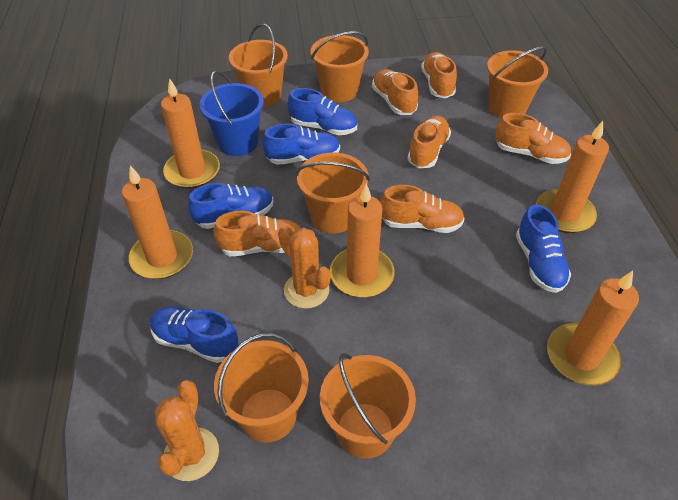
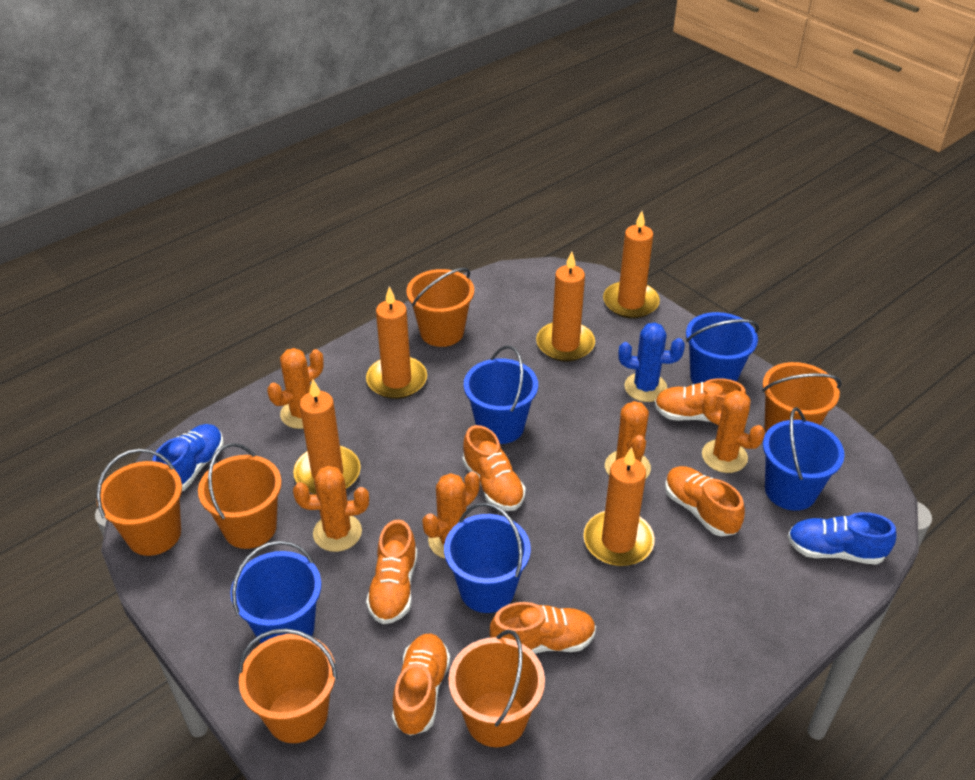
blue bucket: [199,71,264,156] = 1 -> [231,541,321,643] [444,502,531,613] [464,345,538,444] [686,312,759,384] [763,407,845,511] = 5
blue cactus: none = 0 -> [618,322,685,402] = 1
blue shoe: [150,306,239,363] [188,183,274,229] [262,123,340,165] [287,88,357,135] [516,204,571,293] = 5 -> [152,424,224,491] [787,512,897,565] = 2
orange cactus: [155,380,219,481] [278,226,331,309] = 2 -> [267,348,324,429] [293,466,369,552] [422,472,480,559] [605,401,651,479] [702,390,765,473] = 5

